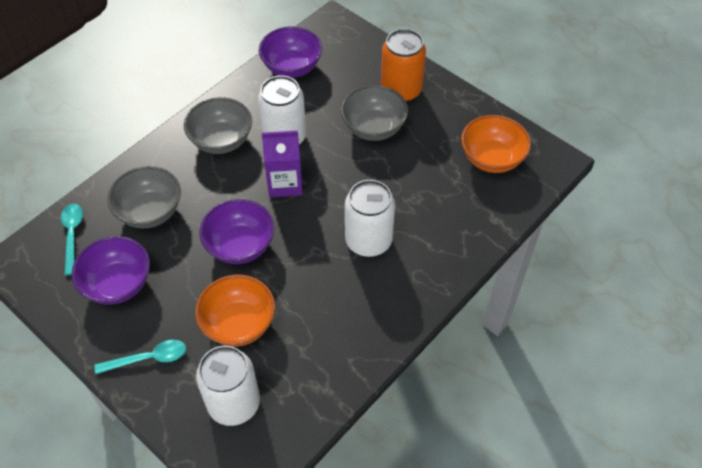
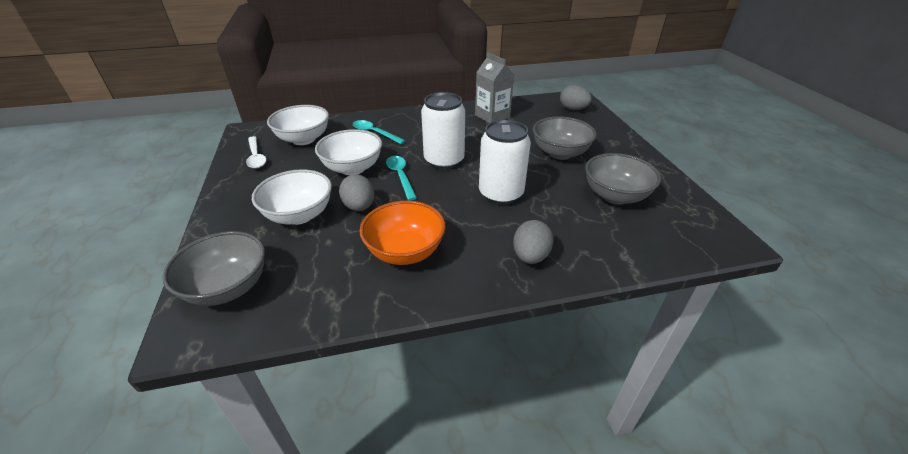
grey carton: none = 0 -> [475,52,514,123] = 1
grey egg: none = 0 -> [339,174,374,211] [513,220,554,264] [560,85,592,110] = 3
orange bowl: [195,275,275,347] [461,115,531,173] = 2 -> [360,201,446,265] = 1
orange can: [381,29,426,102] = 1 -> none = 0
purple bowl: [72,236,150,305] [199,199,275,264] [259,27,322,78] = 3 -> none = 0
purple carton: [262,130,303,197] = 1 -> none = 0
white bowl: none = 0 -> [252,169,332,225] [267,105,329,145] [315,129,382,175] = 3
white can: [196,346,260,426] [258,76,306,144] [345,180,395,257] = 3 -> [421,92,465,170] [479,120,531,205] = 2
white spoon: none = 0 -> [246,136,266,169] = 1

